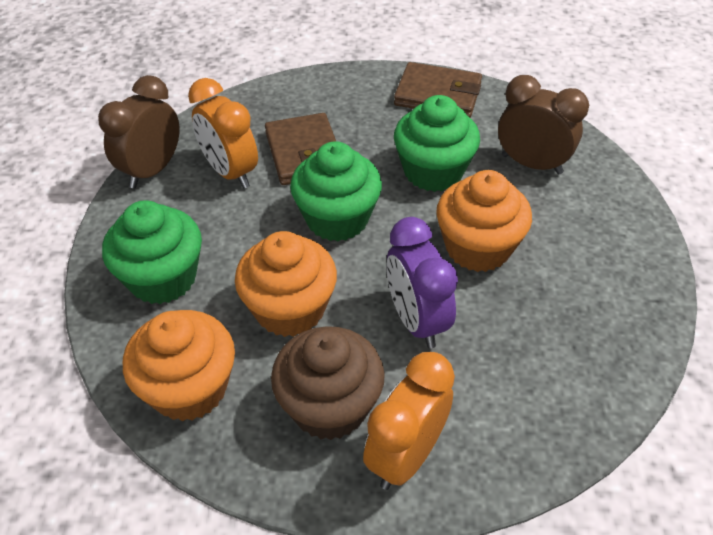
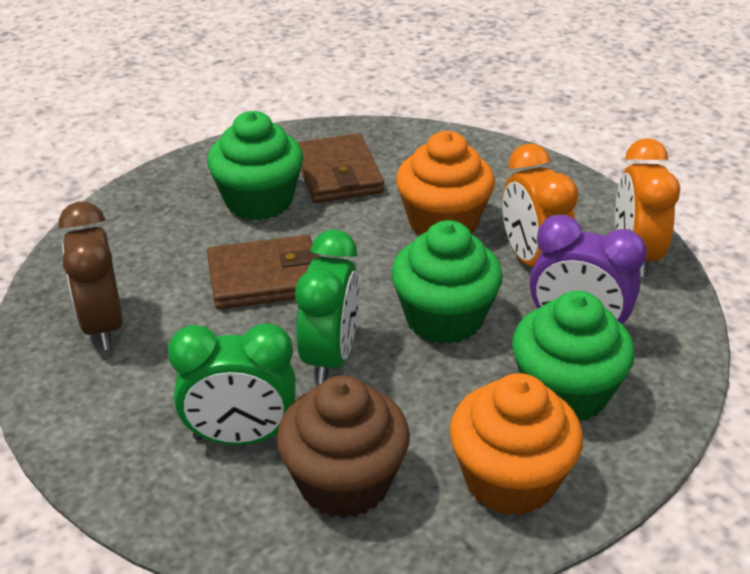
brown clock: [98,75,179,188] [498,75,589,174] = 2 -> [59,202,123,350] = 1
green clock: none = 0 -> [168,323,296,445] [295,229,359,384] = 2
orange cupcake: [123,310,235,421] [235,231,337,337] [436,170,532,272] = 3 -> [396,131,495,235] [450,373,583,516] = 2

